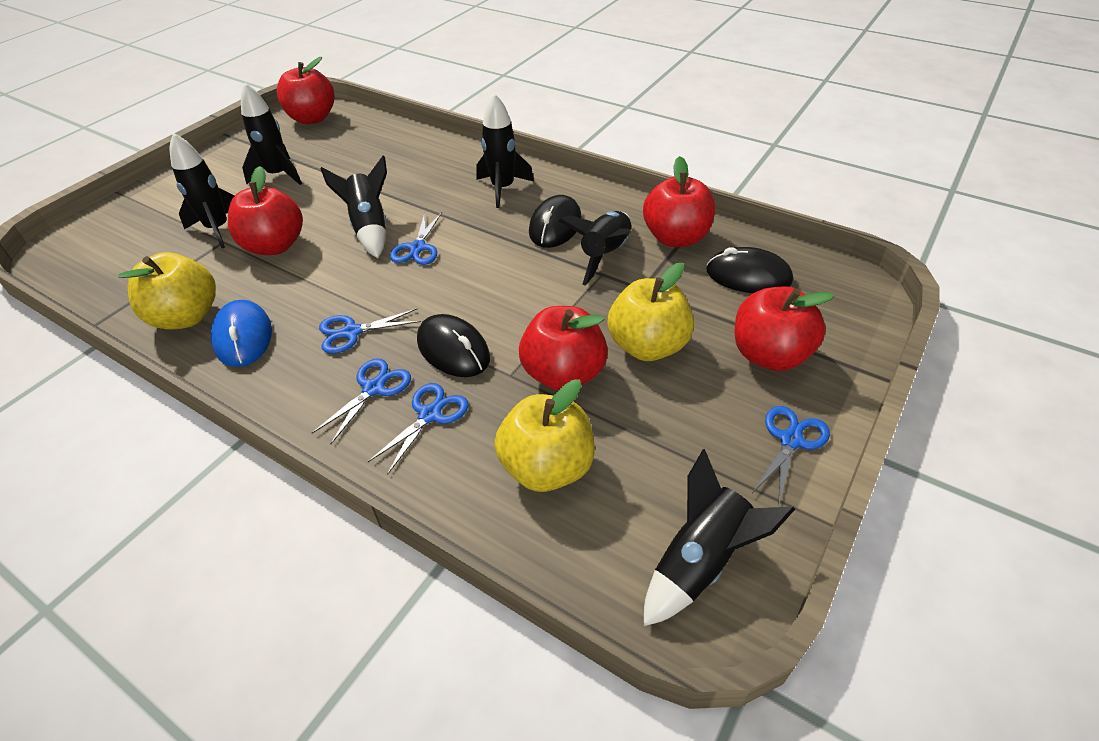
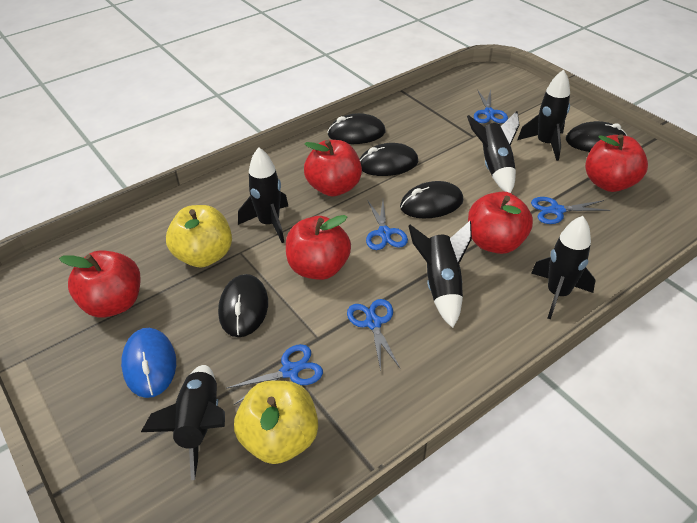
black mouse: [417,314,490,377] [529,195,582,248] [706,247,793,293] = 3 -> [218,274,268,337] [327,113,386,144] [360,143,419,176] [400,181,463,218] [566,121,627,152] = 5
yellow apple: [118,252,216,329] [494,379,595,492] [608,263,694,361] = 3 -> [166,205,232,268] [234,380,318,464] = 2

